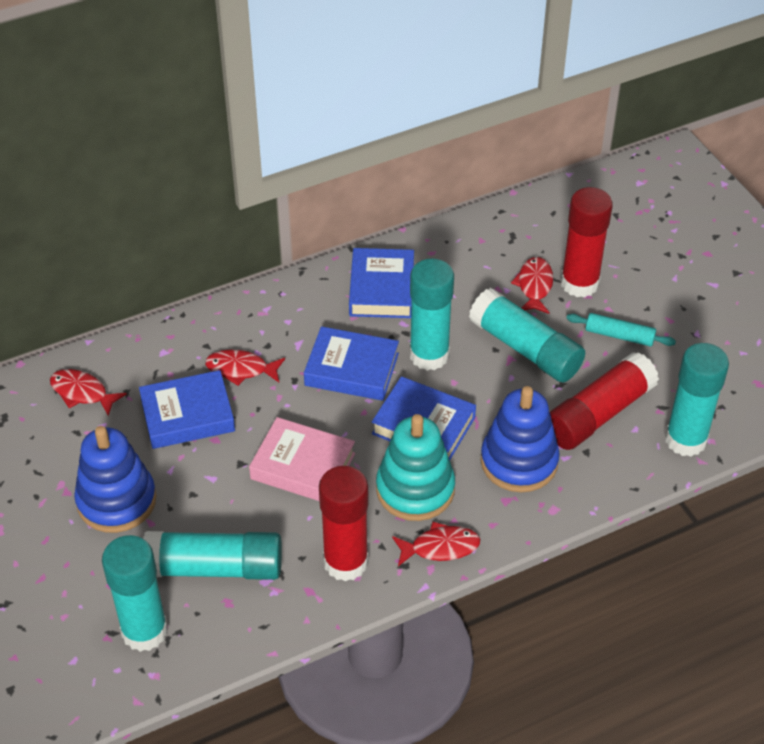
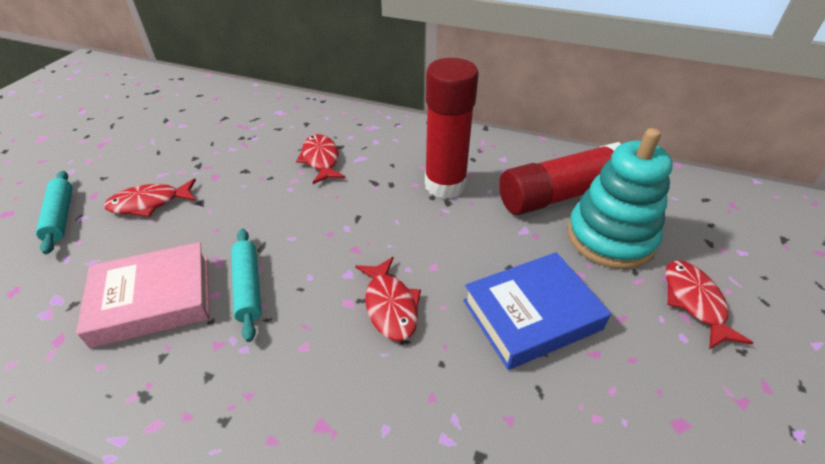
blue book: [139,370,235,449] [304,326,399,401] [349,248,414,318] [372,376,476,460] = 4 -> [463,252,611,370] = 1
blue stacking toy: [74,426,156,533] [481,386,560,492] = 2 -> none = 0
red glue stick: [319,466,369,582] [550,352,659,450] [561,187,613,298] = 3 -> [425,58,479,199] [499,142,621,215] = 2
turquoise glue stick: [102,535,168,652] [143,531,282,580] [410,258,454,371] [469,288,585,382] [665,343,729,457] = 5 -> none = 0
turquoise rolling pin: [566,313,676,347] = 1 -> [36,171,73,254] [231,229,262,342] = 2

